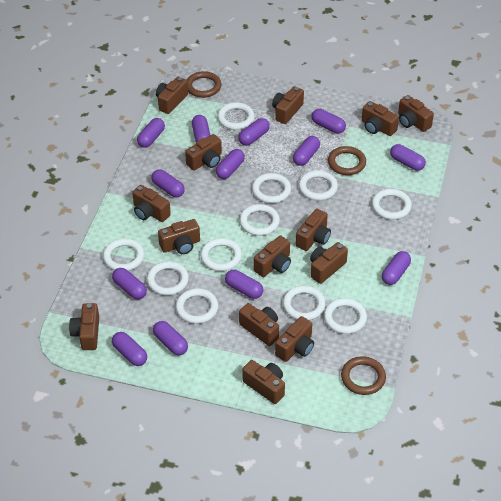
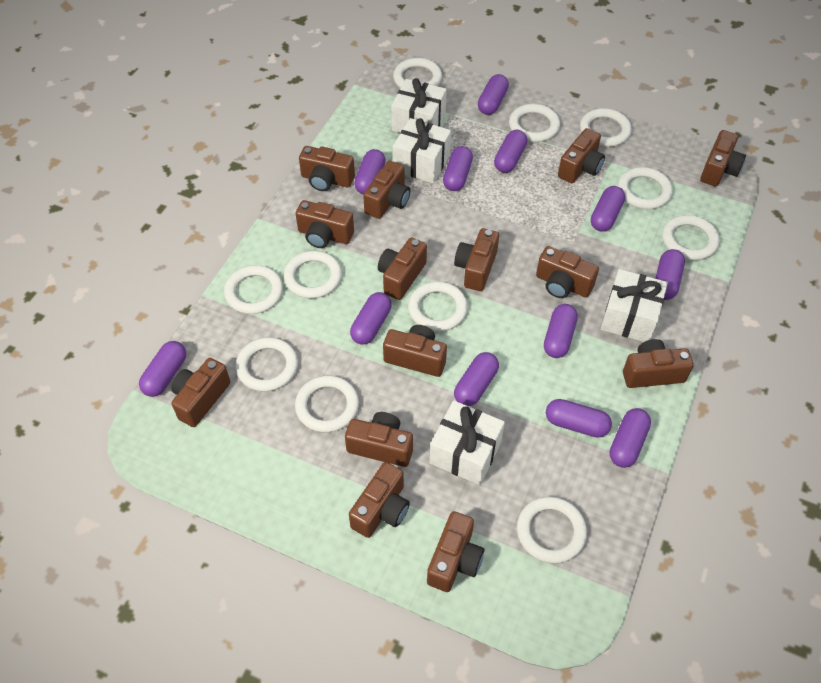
brown ring: [187,71,221,98] [328,146,366,175] [341,356,386,395] = 3 -> none = 0
purple capsule: [112,268,147,299] [112,332,147,366] [137,118,165,148] [151,169,185,197] [153,321,188,355] [192,115,210,142] [216,149,245,179] [225,270,263,299] [238,118,270,146] [293,136,320,166] [311,109,346,134] [382,251,411,285] [390,144,426,171] = 13 -> [139,341,186,397] [350,292,392,345] [354,149,386,194] [443,146,473,191] [454,352,499,406] [478,74,509,115] [494,130,527,173] [544,304,578,358] [546,399,612,438] [591,186,625,232] [609,408,651,468] [655,249,685,300] = 12
white gift: none = 0 -> [391,78,447,133] [393,118,451,183] [430,400,505,485] [601,269,668,342] = 4

